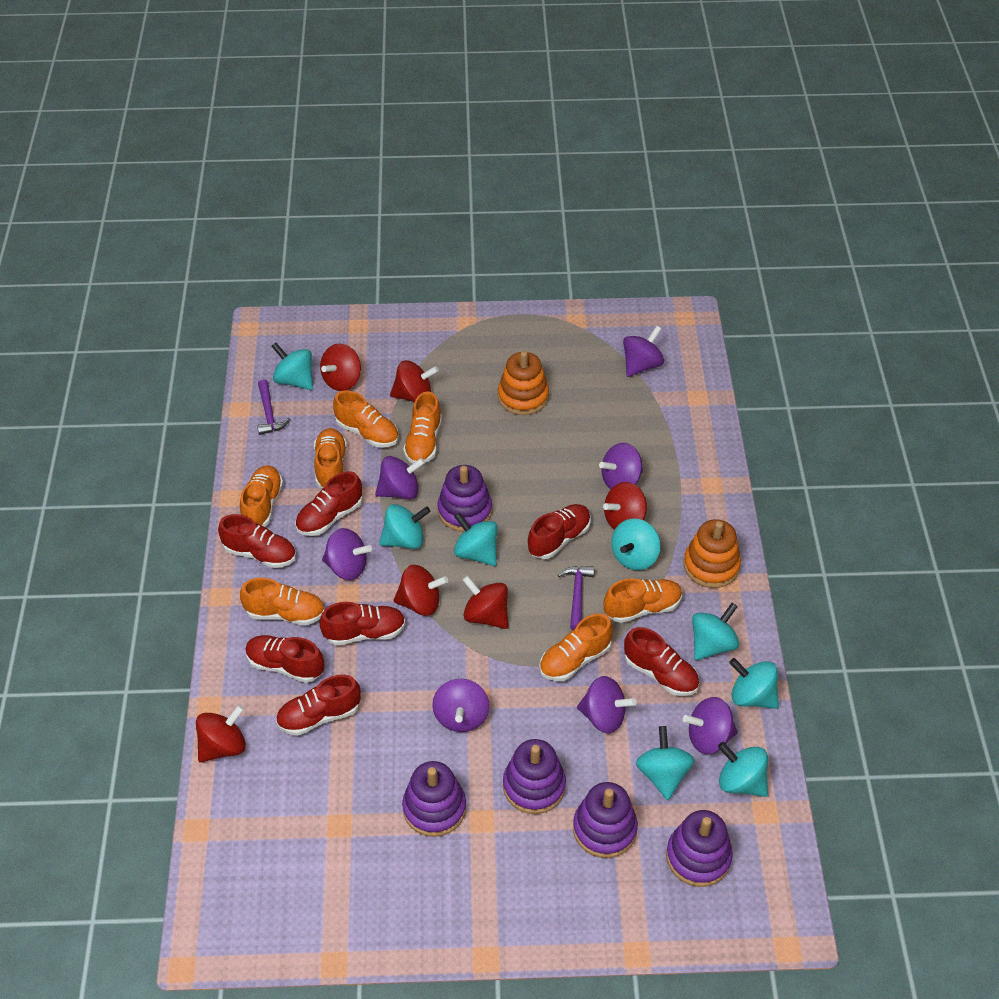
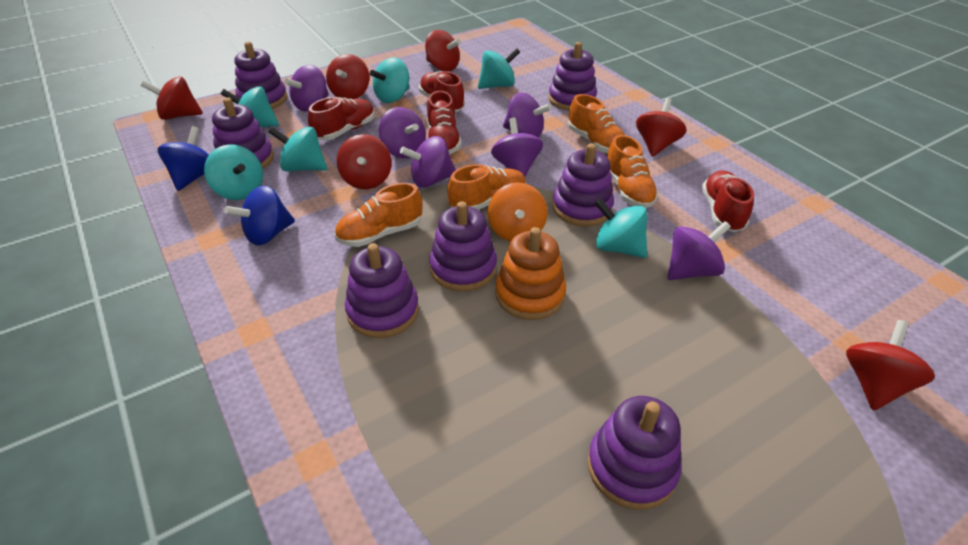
blue spinning top: none = 0 -> [157,126,209,191] [224,185,295,245] = 2
orange shoe: [240,465,283,527] [240,578,324,625] [314,428,347,489] [333,391,399,448] [403,391,442,464] [539,614,613,681] [604,578,682,623] = 7 -> [335,183,422,247] [447,164,527,210] [568,94,625,153] [607,135,659,208] = 4
orange spinning top: none = 0 -> [488,183,548,242] = 1
orange stacking toy: [498,351,549,415] [684,519,741,588] = 2 -> [495,227,566,320] = 1
purple hammer: [257,379,290,435] [558,566,594,630] = 2 -> none = 0
purple spinning top: [322,528,372,580] [375,456,425,499] [432,679,490,732] [577,676,637,734] [599,443,643,489] [623,326,664,377] [683,697,738,754] = 7 -> [284,65,329,111] [379,107,426,158] [400,136,456,188] [491,118,543,177] [503,92,552,137] [668,221,731,280] = 6
purple stacking toy: [402,761,466,837] [437,465,492,532] [503,739,566,814] [573,782,638,858] [666,810,733,887] = 5 -> [212,97,274,169] [235,42,287,109] [345,243,419,338] [429,201,497,292] [548,42,597,111] [552,144,614,227] [587,396,681,510] = 7
red shoe: [218,514,296,568] [245,635,324,683] [276,674,361,736] [295,471,362,536] [319,602,406,645] [528,504,591,559] [624,627,699,696] = 7 -> [308,97,375,140] [419,71,465,112] [427,91,461,154] [702,170,754,232] = 4
turquoise spinning top: [271,342,313,390] [379,504,431,549] [454,512,498,566] [611,518,660,570] [636,726,695,800] [692,603,739,660] [718,742,768,797] [729,658,779,709] = 8 -> [204,144,263,200] [221,86,279,127] [269,127,327,172] [370,57,410,103] [478,48,520,89] [594,198,647,258] = 6

